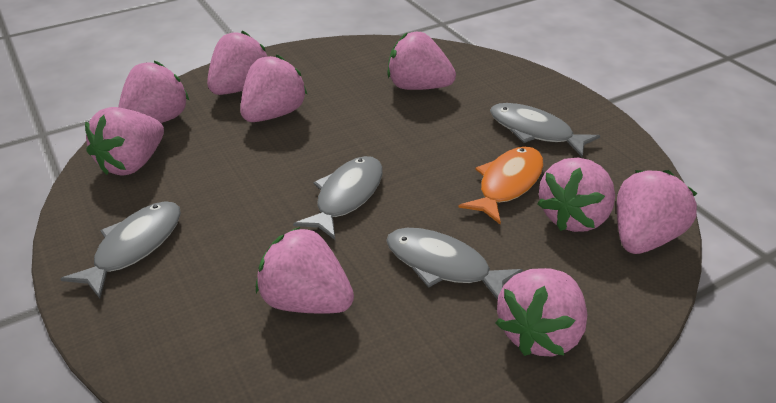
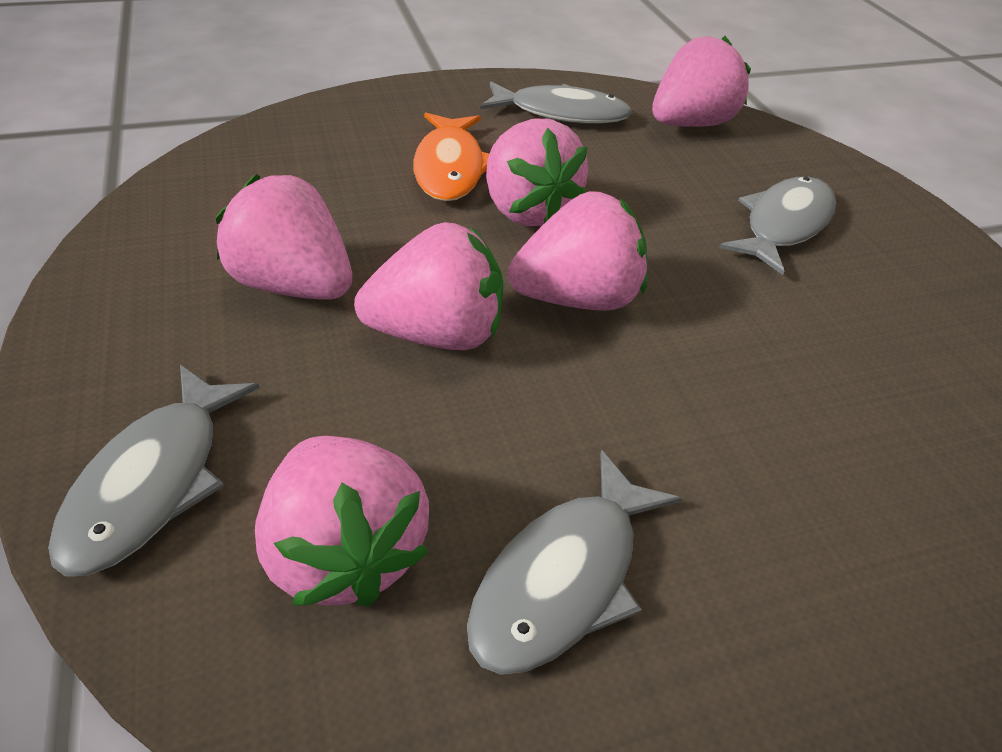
pink strawberry: [85,107,164,175] [118,61,190,123] [207,31,268,95] [240,55,308,122] [256,227,354,314] [387,32,456,90] [495,268,588,356] [537,158,615,232] [617,170,697,254] = 9 -> [216,174,352,300] [255,436,429,607] [354,222,503,350] [486,119,589,226] [508,191,648,311] [652,36,751,127] = 6

